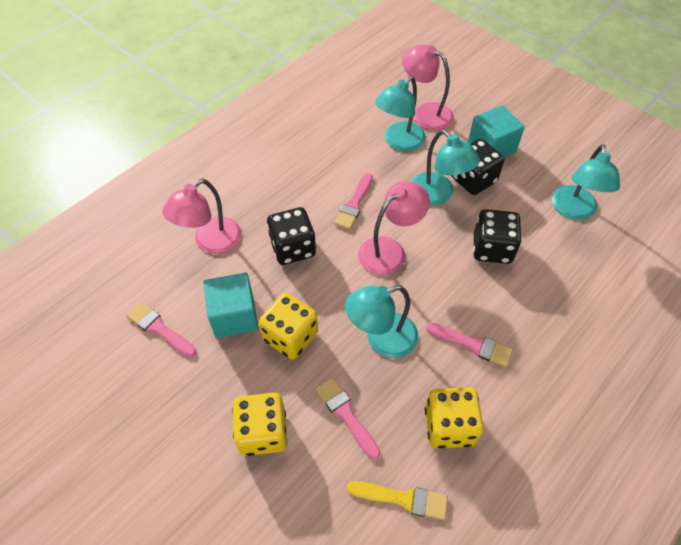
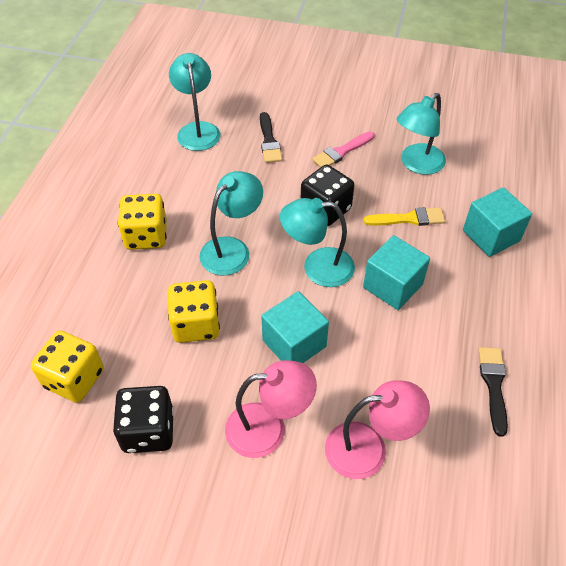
black brush: none = 0 -> [260,112,282,163] [478,347,508,437] = 2
black dice: [267,207,316,265] [451,139,505,195] [473,209,522,264] = 3 -> [113,386,174,453] [301,165,354,226] = 2
pink brush: [126,302,196,357] [316,377,380,460] [334,173,373,230] [426,323,513,367] = 4 -> [312,131,375,168] = 1
pink lamp: [162,179,242,254] [358,181,430,275] [402,45,454,130] = 3 -> [225,360,317,458] [325,380,430,479] = 2
turquoise cube: [204,273,258,338] [468,105,525,158] = 2 -> [261,291,329,363] [363,235,430,310] [463,187,532,257] = 3

